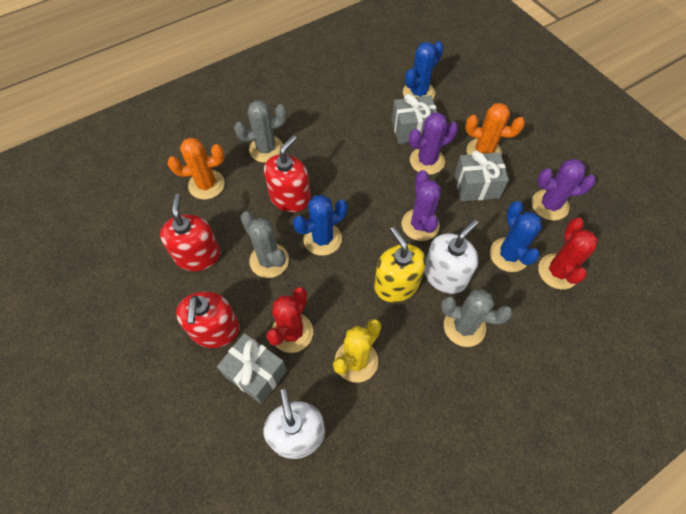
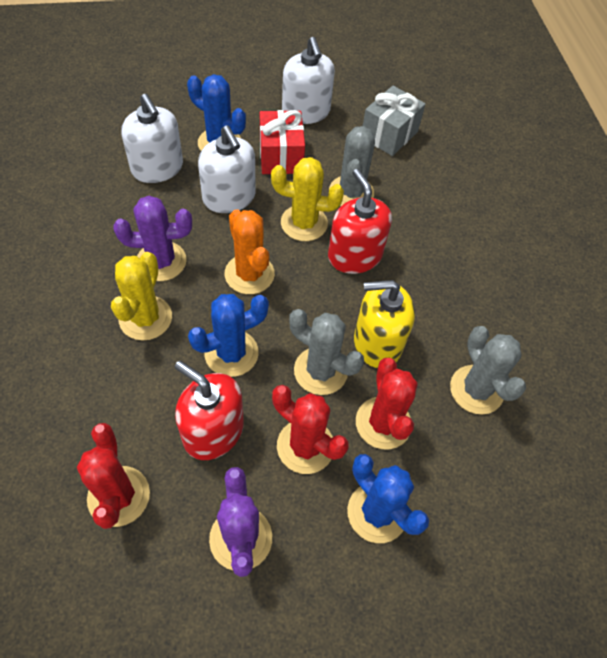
grey gift: [217,333,287,404] [392,94,437,144] [454,150,509,201] = 3 -> [363,86,426,156] = 1
orange cactus: [168,137,225,199] [465,103,525,156] = 2 -> [225,209,275,294] = 1
purple cactus: [401,170,441,241] [409,112,458,175] [532,159,596,221] = 3 -> [113,196,192,281] [209,467,272,577] = 2
red cactus: [266,287,313,353] [538,218,598,289] = 2 -> [77,423,150,529] [272,385,348,474] [356,358,417,450] = 3
red gift: none = 0 -> [260,110,305,174] = 1
red soap dispenser: [160,194,220,271] [176,291,240,348] [264,135,311,212] = 3 -> [175,361,244,460] [328,169,392,274] = 2
white soap dispenser: [263,389,325,459] [424,219,478,294] = 2 -> [121,94,183,183] [198,126,256,213] [282,37,335,124] = 3
yellow cactus: [333,319,381,383] = 1 -> [111,252,172,341] [271,157,344,241] = 2

